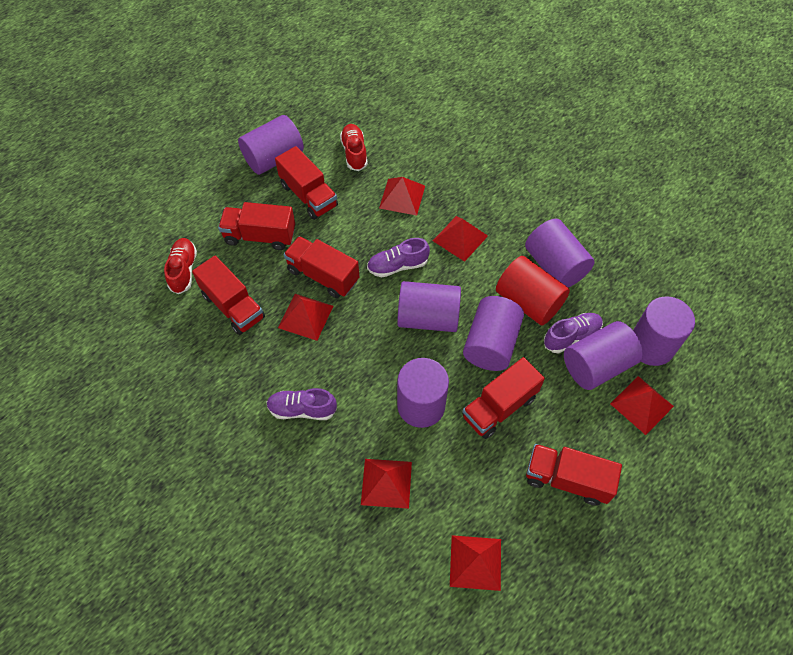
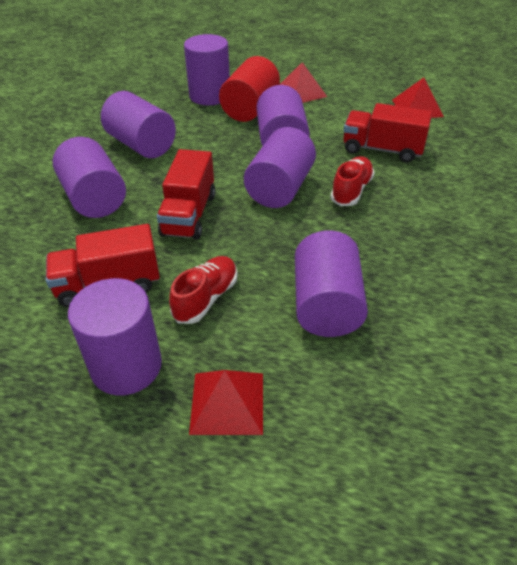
purple shoe: [267,388,337,420] [367,238,430,277] [544,313,603,353] = 3 -> none = 0
red pyramid: [278,294,333,341] [361,459,412,509] [379,177,425,216] [433,216,488,262] [450,535,501,591] [610,376,674,435] = 6 -> [189,370,263,435] [279,62,327,103] [392,78,444,118] = 3
red truck: [192,255,265,335] [218,202,295,250] [275,146,338,220] [283,236,359,298] [462,357,545,439] [526,444,622,506] = 6 -> [46,224,160,307] [157,149,215,240] [343,103,432,163] = 3

